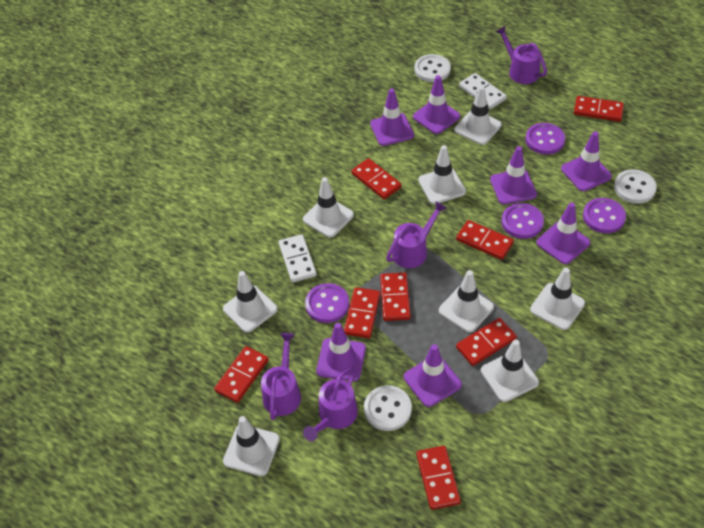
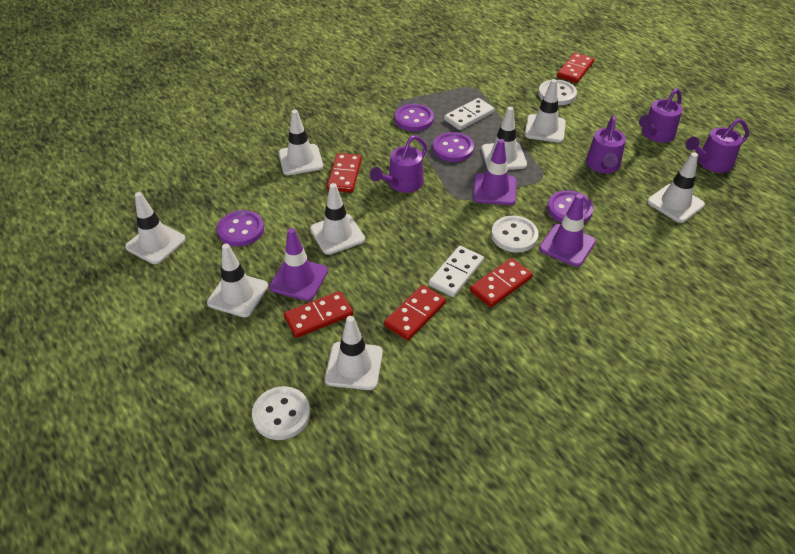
purple traffic cone: [316,323,366,381] [370,88,414,146] [404,344,462,407] [413,75,460,134] [490,146,537,205] [536,202,590,264] [561,131,612,191] = 7 -> [269,228,328,301] [473,139,516,205] [539,194,596,267] = 3
red domino: [214,346,269,403] [344,287,381,338] [352,158,401,199] [380,273,411,321] [416,446,461,510] [456,220,514,260] [456,318,517,366] [574,96,624,122] = 8 -> [284,291,353,338] [327,153,362,192] [384,285,446,340] [470,258,533,307] [557,53,594,83] = 5

